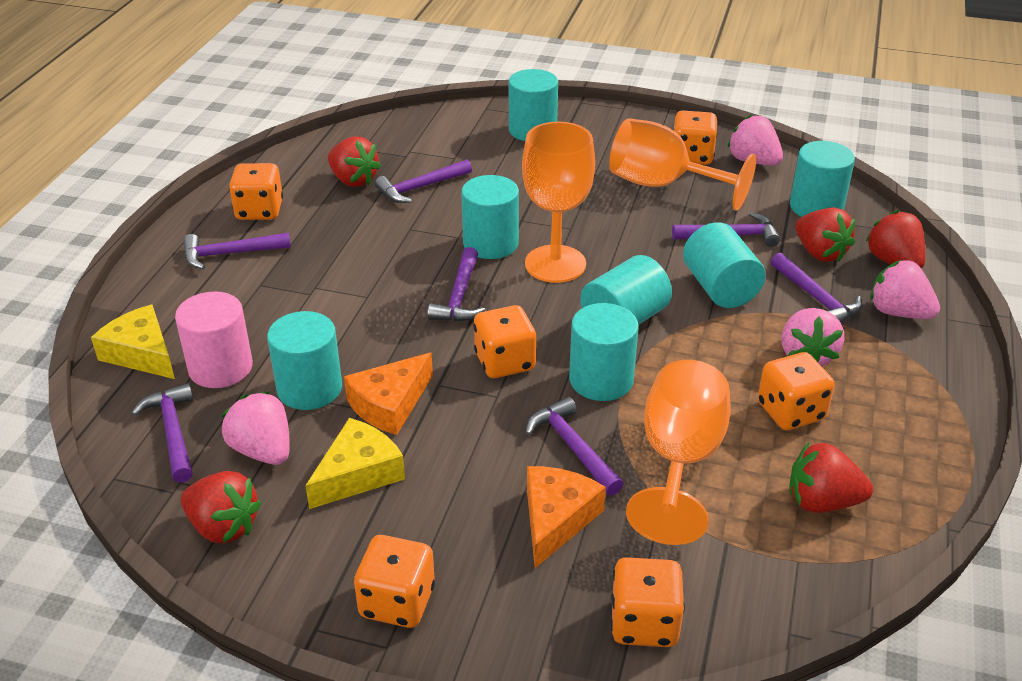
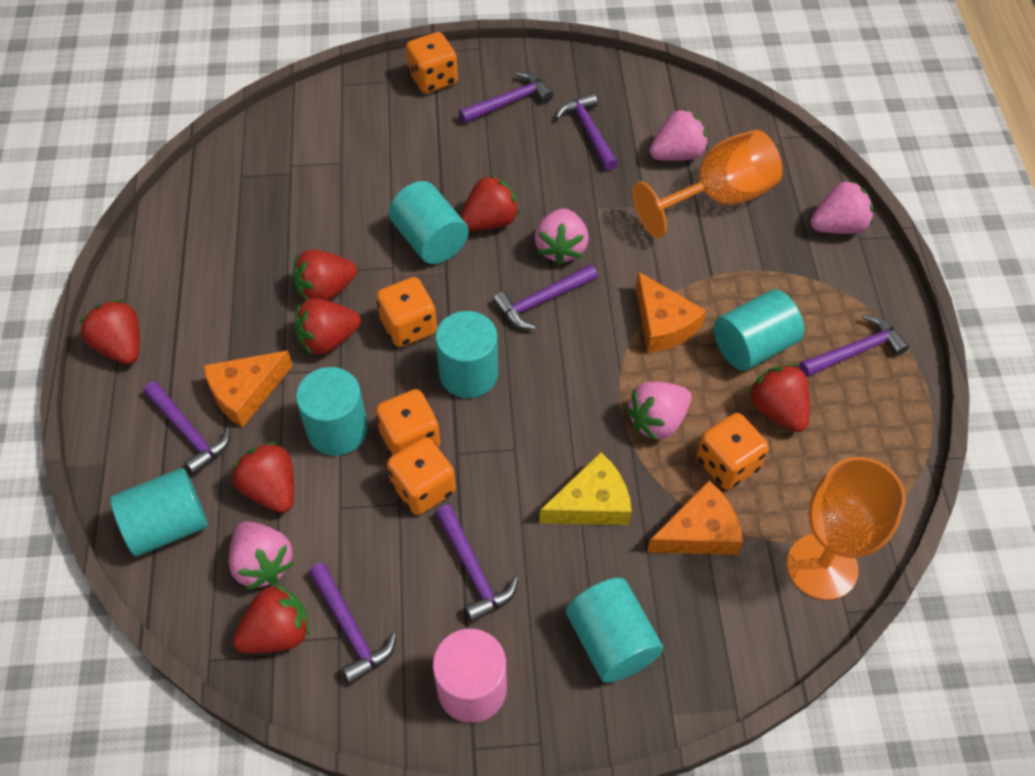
orange cheese: [344,353,433,435] [527,466,606,568] = 2 -> [203,350,293,428] [635,272,706,353] [647,481,743,555] = 3
orange dice: [229,163,283,220] [354,535,435,628] [473,305,536,378] [611,557,685,647] [673,111,718,165] [758,352,835,430] = 6 -> [375,389,440,456] [376,277,437,347] [387,437,456,515] [406,32,458,93] [697,413,769,490] = 5
orange goblet: [522,122,595,283] [609,118,756,211] [626,360,731,545] = 3 -> [633,130,783,238] [787,457,906,600] = 2
pink strawberry: [222,391,290,465] [727,114,783,165] [781,308,844,366] [870,260,940,319] = 4 -> [229,521,295,590] [535,208,589,265] [626,382,691,441] [649,109,708,161] [810,180,873,234] = 5
red strawberry: [181,471,261,543] [328,136,381,187] [789,443,873,513] [795,207,855,262] [865,210,925,269] = 5 -> [79,300,140,364] [231,442,294,513] [233,584,310,654] [293,250,357,301] [295,298,361,355] [460,174,520,231] [748,364,810,432] = 7
turquoise cylinder: [267,311,342,410] [461,175,519,259] [509,69,558,141] [569,303,639,401] [580,255,672,325] [683,222,766,308] [790,141,855,217] = 7 -> [110,468,208,557] [296,367,368,456] [389,181,469,264] [435,311,498,398] [566,578,663,683] [714,289,804,371] = 6
yellow cheese: [91,305,175,379] [305,418,405,509] = 2 -> [539,452,632,525] = 1

